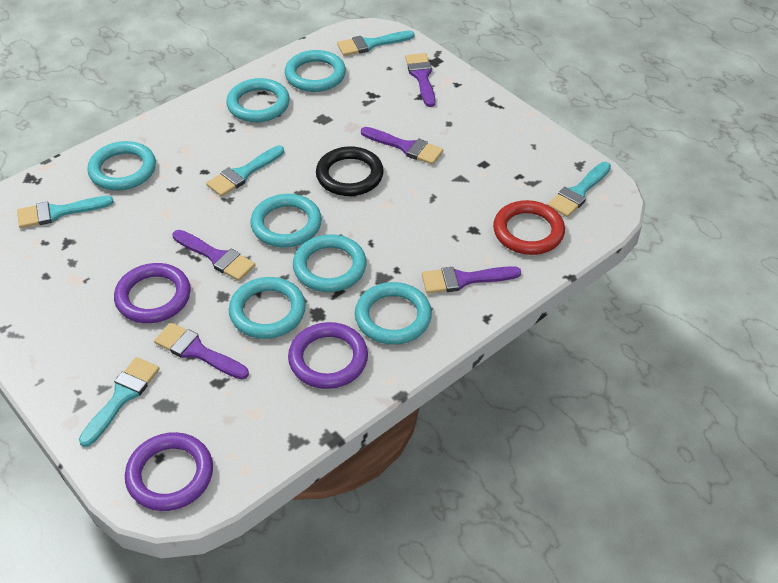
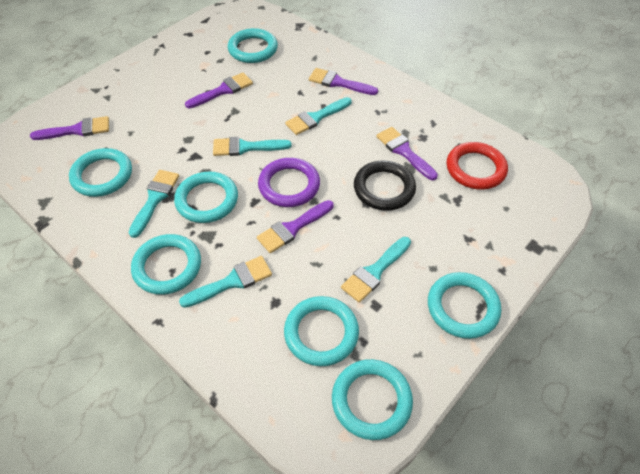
purple ring: [114,263,191,323] [125,432,213,511] [288,322,368,389] = 3 -> [258,158,320,207] = 1

